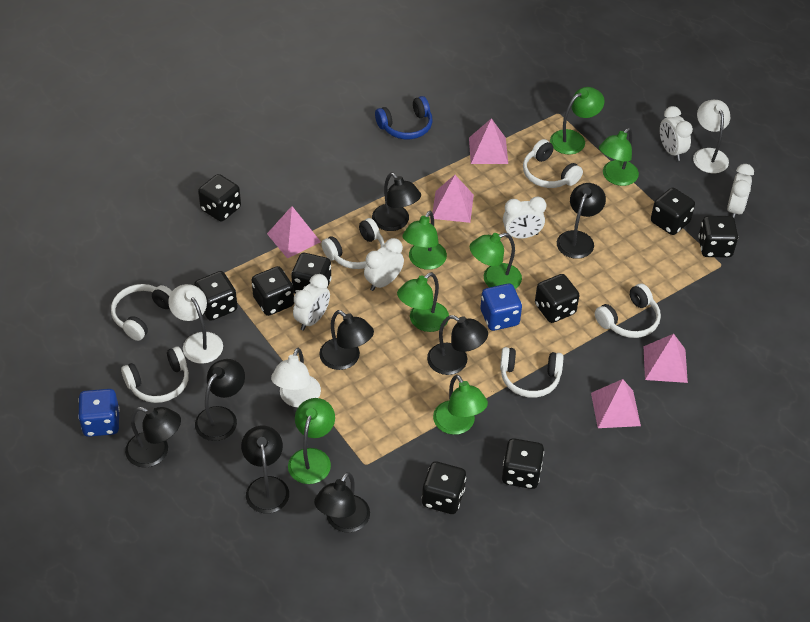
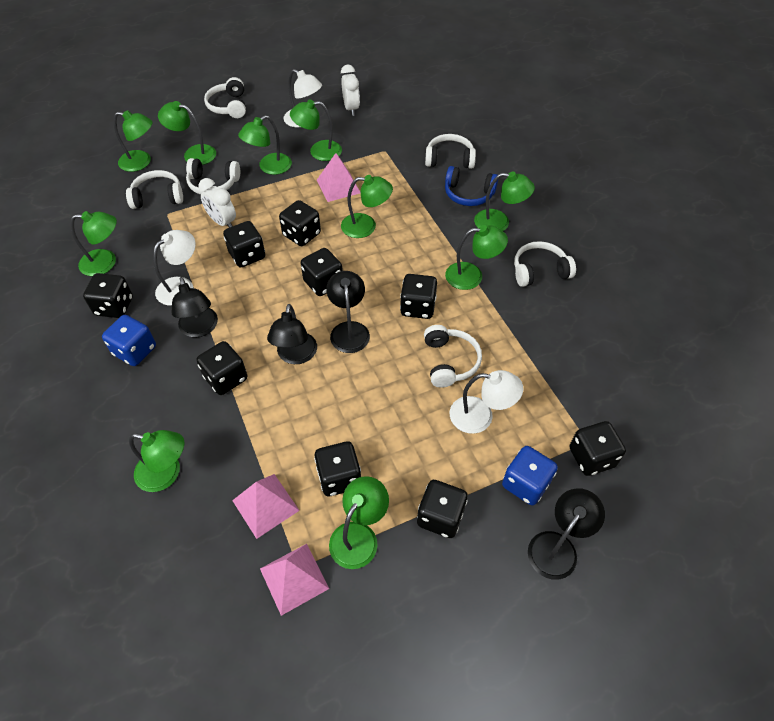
black lamp: [125,407,181,468] [195,359,245,441] [241,426,289,514] [314,472,370,533] [319,310,374,370] [372,172,421,231] [427,315,488,375] [557,183,606,259] = 8 -> [171,277,218,337] [267,304,317,364] [326,271,370,353] [528,488,605,580] = 4
green lamp: [288,398,335,484] [397,272,449,332] [402,211,447,270] [433,375,488,435] [470,233,522,289] [550,87,605,155] [599,128,639,186] = 7 -> [70,211,117,276] [114,110,153,172] [129,430,184,492] [158,101,216,165] [238,115,292,175] [290,99,342,161] [329,476,389,569] [341,175,393,238] [445,225,508,290] [474,172,535,231] = 10
pink pyramid: [267,206,321,258] [432,175,474,223] [469,118,508,164] [591,379,641,428] [643,334,688,383] = 5 -> [232,474,300,539] [260,544,329,616] [317,153,361,202] = 3
white clock: [293,274,330,331] [364,238,404,291] [503,197,546,238] [660,106,693,161] [727,164,754,219] = 5 -> [198,178,236,228] [341,65,360,116] = 2

